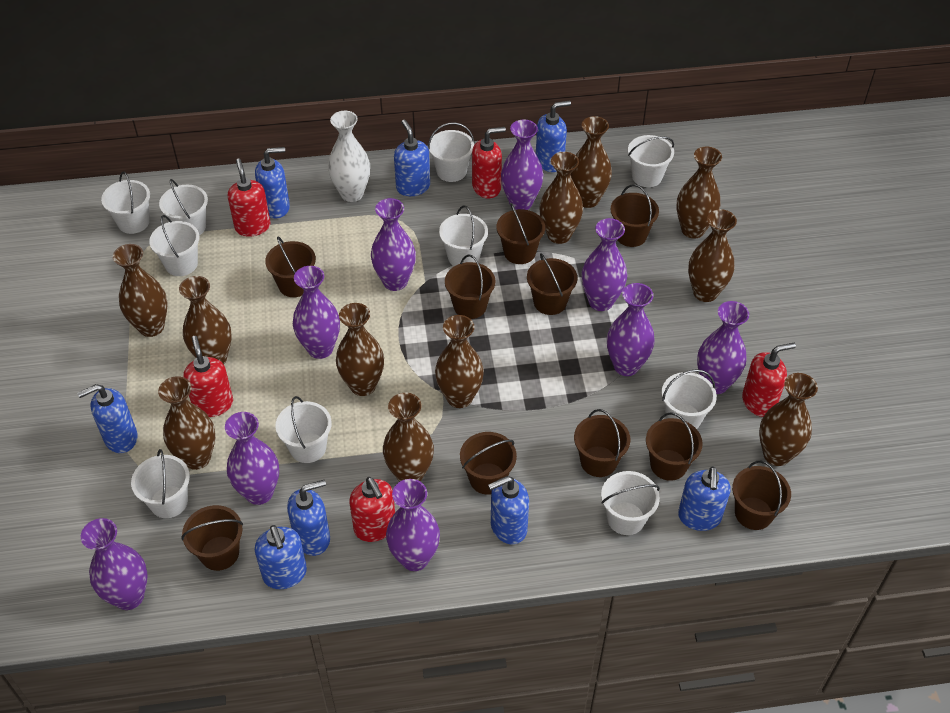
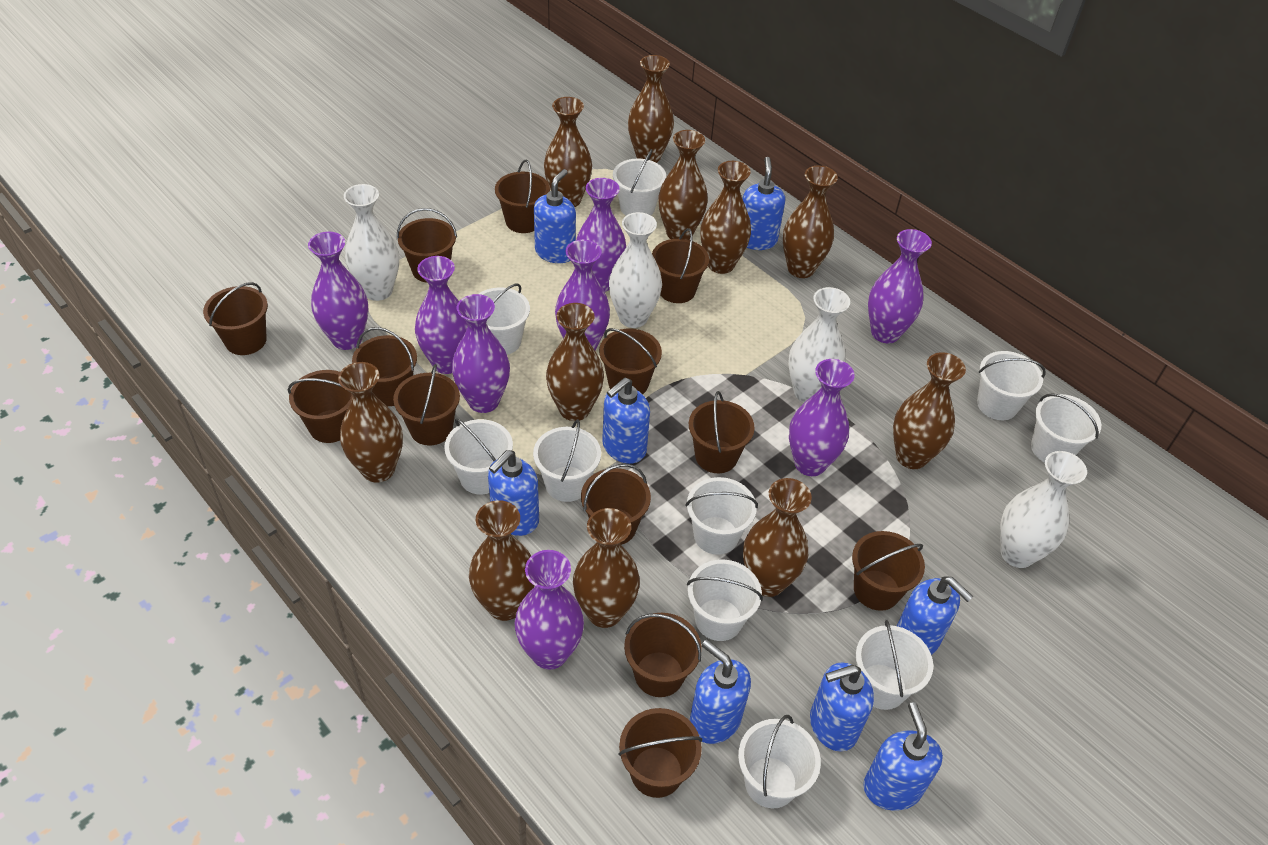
brown bucket: [181,505,243,571] [265,236,316,297] [445,255,495,319] [460,432,517,495] [497,203,545,264] [527,253,578,315] [574,409,630,477] [611,184,659,247] [646,412,703,481] [732,461,791,530] = 10 -> [203,282,268,355] [288,370,353,443] [352,327,417,406] [393,364,460,445] [397,208,457,283] [495,160,550,233] [581,464,651,545] [599,328,662,394] [618,708,702,798] [624,613,702,697] [652,228,709,303] [689,391,755,473] [852,531,925,611] = 13
purple vase: [81,518,148,610] [225,412,279,505] [293,266,340,359] [371,198,416,291] [386,479,440,571] [501,120,543,210] [582,218,627,311] [607,283,655,376] [697,301,749,394] = 9 -> [308,232,369,350] [415,256,468,374] [452,294,510,413] [515,550,584,670] [555,240,610,350] [576,178,626,292] [789,359,855,476] [868,229,932,343] = 8
red soap dispenser: [183,336,233,417] [228,159,271,237] [349,477,395,542] [472,127,506,199] [742,343,796,417] = 5 -> none = 0
white vase: [328,111,370,202] = 1 -> [344,184,399,301] [609,212,662,328] [788,287,850,402] [1000,451,1087,568] = 4

